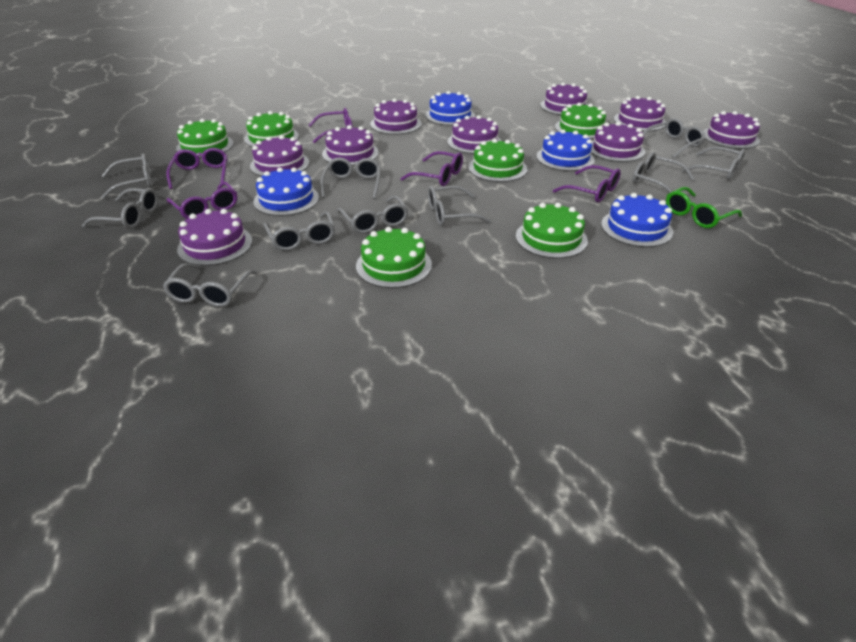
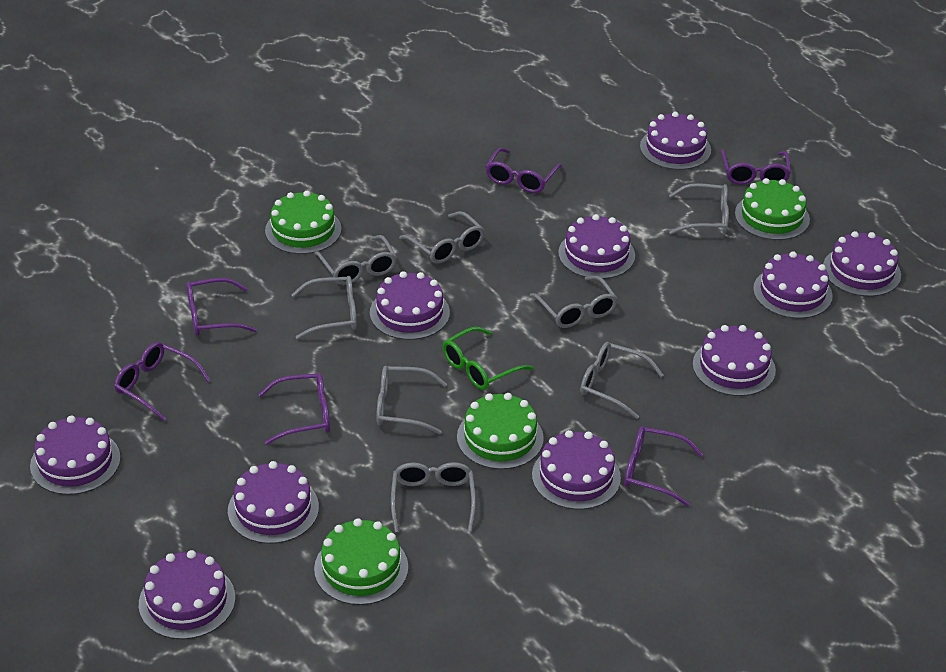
blue cake: [253,167,319,216] [425,91,475,126] [537,129,595,171] [601,193,673,247] = 4 -> none = 0
green cake: [176,119,234,158] [244,111,299,147] [356,227,432,288] [468,139,527,182] [516,203,588,258] [555,103,606,139] = 6 -> [265,191,341,254] [314,518,408,605] [457,393,544,469] [735,178,810,240] = 4
grey glasses: [82,188,158,229] [101,153,152,199] [163,263,257,307] [264,211,335,251] [320,157,381,199] [337,195,409,234] [428,186,491,226] [632,152,694,193] [643,118,705,158] [682,146,745,181] = 10 -> [291,276,357,339] [314,235,397,285] [376,366,447,434] [391,462,476,532] [399,211,485,264] [530,275,618,328] [580,342,663,419] [669,183,729,234] = 8
purple cake: [177,209,252,266] [250,135,309,176] [322,125,379,166] [370,98,422,134] [447,115,501,154] [540,83,588,115] [591,122,645,162] [614,96,666,131] [703,111,760,149] = 9 -> [30,416,121,495] [139,550,235,640] [228,461,319,544] [370,271,450,340] [532,430,621,510] [558,214,635,279] [640,112,711,170] [693,325,776,396] [753,251,833,319] [823,231,901,297] = 10
purple glasses: [166,148,227,189] [167,182,237,219] [309,108,353,143] [400,151,463,186] [553,165,621,202] = 5 -> [114,342,210,422] [186,278,257,336] [258,373,330,445] [485,148,563,193] [624,426,703,506] [721,150,791,185] = 6

